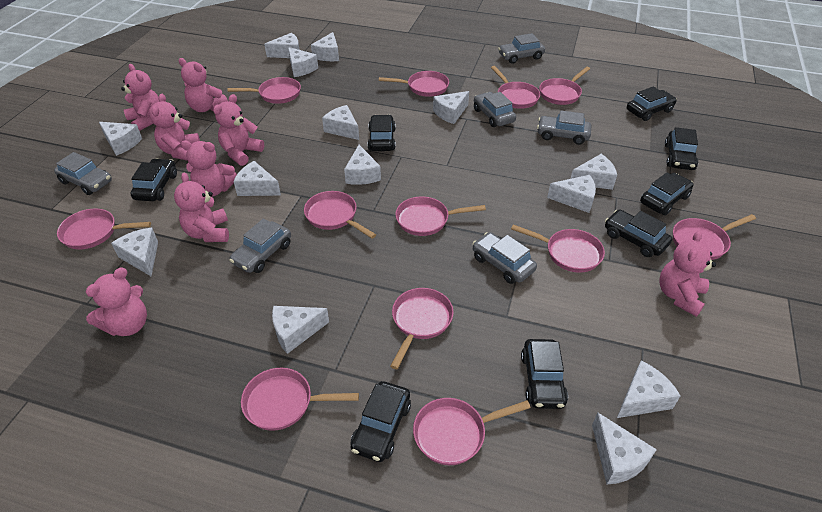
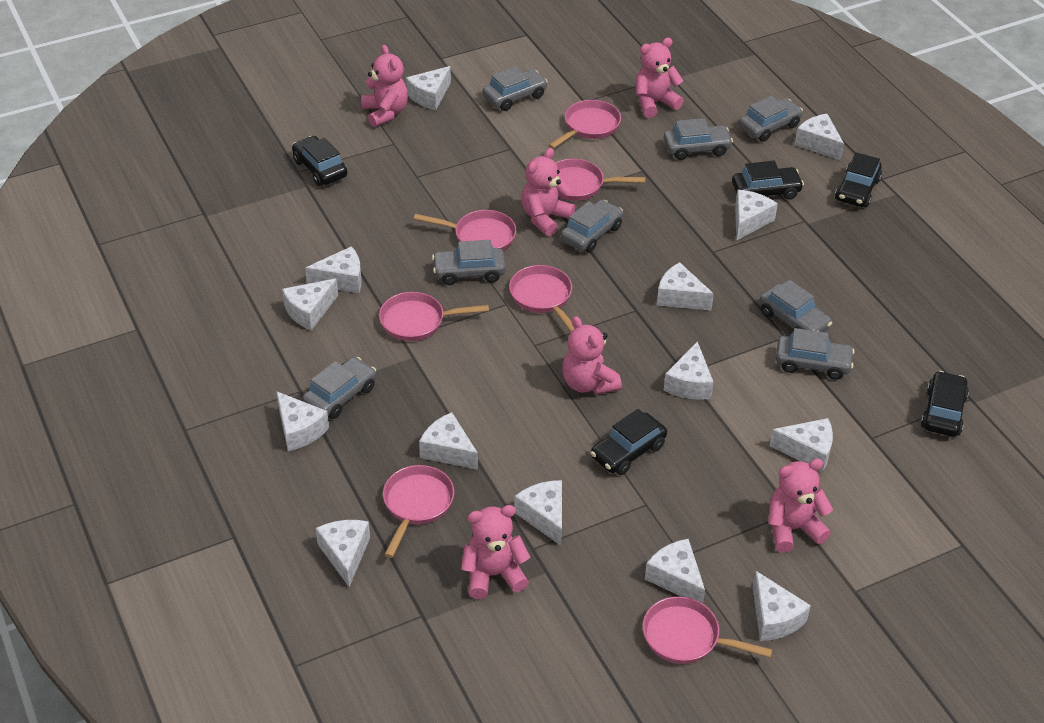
black car: [131,158,177,201] [351,381,411,462] [368,115,396,151] [521,339,568,409] [605,210,672,257] [627,86,677,121] [640,172,694,215] [665,127,698,170] = 8 -> [292,136,347,186] [590,409,667,475] [732,161,804,200] [835,152,882,207] [921,371,969,437] = 5
grey car: [54,152,112,195] [229,219,291,273] [472,232,537,284] [474,92,516,127] [498,33,545,64] [537,110,591,145] = 6 -> [302,357,376,419] [432,240,506,285] [483,66,548,111] [561,200,623,252] [664,118,733,160] [739,96,803,142] [759,280,832,332] [776,328,855,380] = 8
pink pan: [57,208,151,250] [227,77,301,104] [241,368,359,431] [304,191,376,239] [379,71,449,97] [390,288,454,369] [395,196,486,236] [413,398,531,465] [491,66,540,109] [511,224,605,272] [539,67,590,105] [673,214,756,260] = 12 -> [379,292,489,341] [383,465,454,558] [414,210,517,251] [509,265,574,332] [548,100,621,149] [556,159,645,201] [643,596,773,664] = 7
pink teddy bear: [86,267,147,336] [121,64,159,131] [149,94,200,160] [174,172,229,242] [178,58,228,112] [181,140,237,197] [213,94,264,166] [659,231,716,317] = 8 -> [361,45,408,127] [461,505,531,599] [521,148,575,236] [562,316,622,395] [635,38,684,118] [768,459,833,552] = 6

